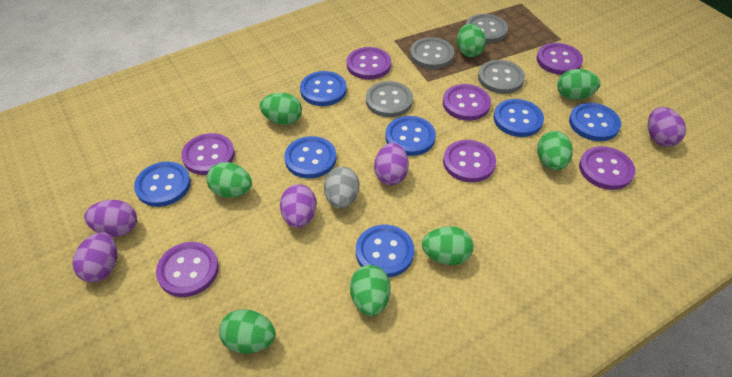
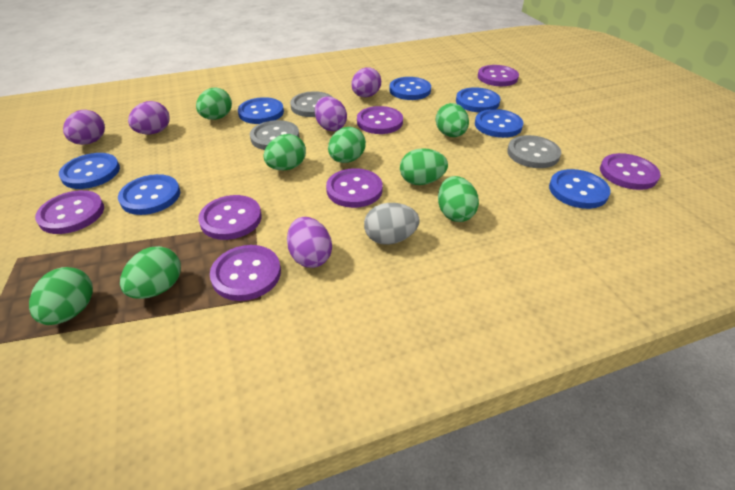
grey button: [366,81,413,117] [410,37,454,69] [466,14,508,43] [478,60,525,94] = 4 -> [250,120,300,150] [290,91,332,117] [507,135,561,168] = 3

